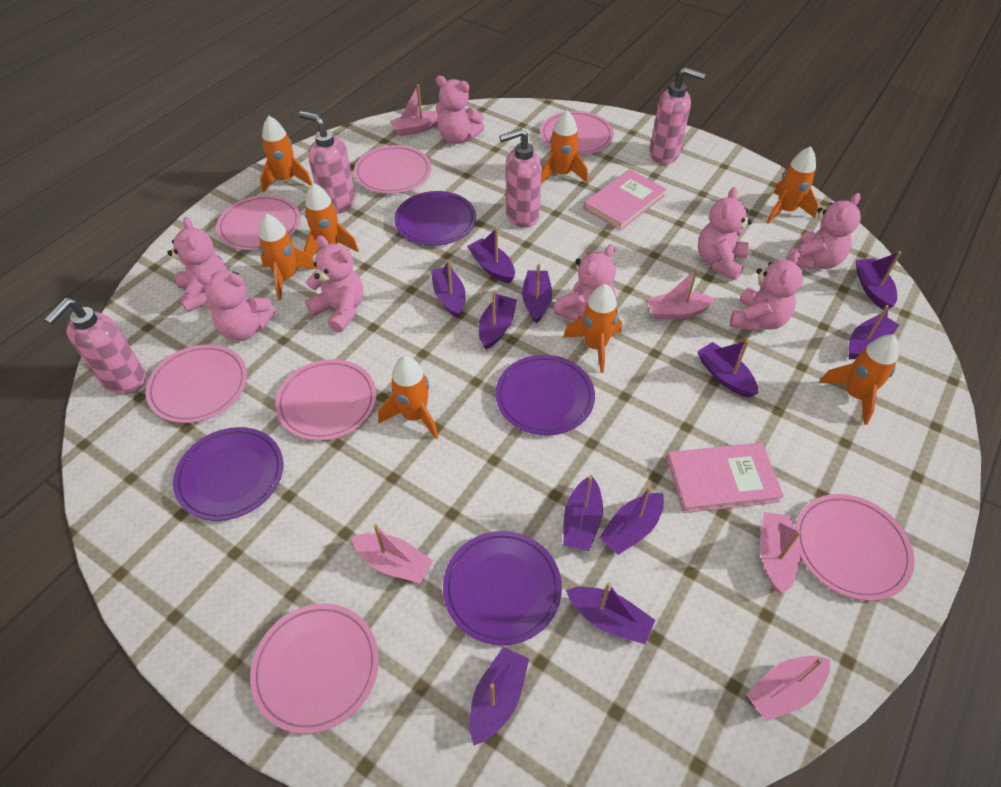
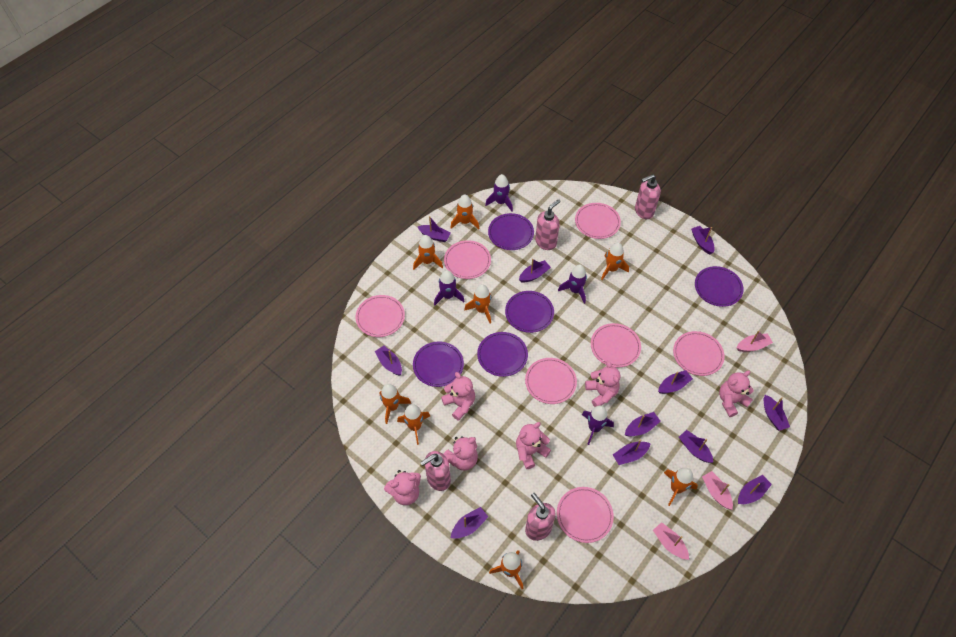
pink boat: [351,524,433,583] [390,84,439,136] [647,268,715,319] [746,656,830,722] [760,512,801,594] = 5 -> [653,522,689,560] [702,471,733,510] [737,330,773,352] = 3
pink book: [584,169,666,231] [667,442,784,513] = 2 -> none = 0
pink teddy bear: [167,217,227,312] [196,271,275,341] [305,236,363,333] [436,76,484,144] [553,244,616,321] [698,187,752,280] [730,250,804,332] [787,193,861,270] = 8 -> [384,470,421,505] [441,372,475,421] [443,436,478,470] [516,422,551,469] [585,361,620,407] [719,371,754,417] = 6
purple plate: [173,427,283,521] [394,191,476,246] [443,531,562,645] [495,355,595,435] = 4 -> [413,342,464,387] [477,332,528,377] [488,213,534,250] [505,291,554,333] [695,266,744,307] = 5
purple rocket: none = 0 -> [434,270,465,306] [485,174,513,212] [558,265,587,304] [582,406,614,445] = 4

